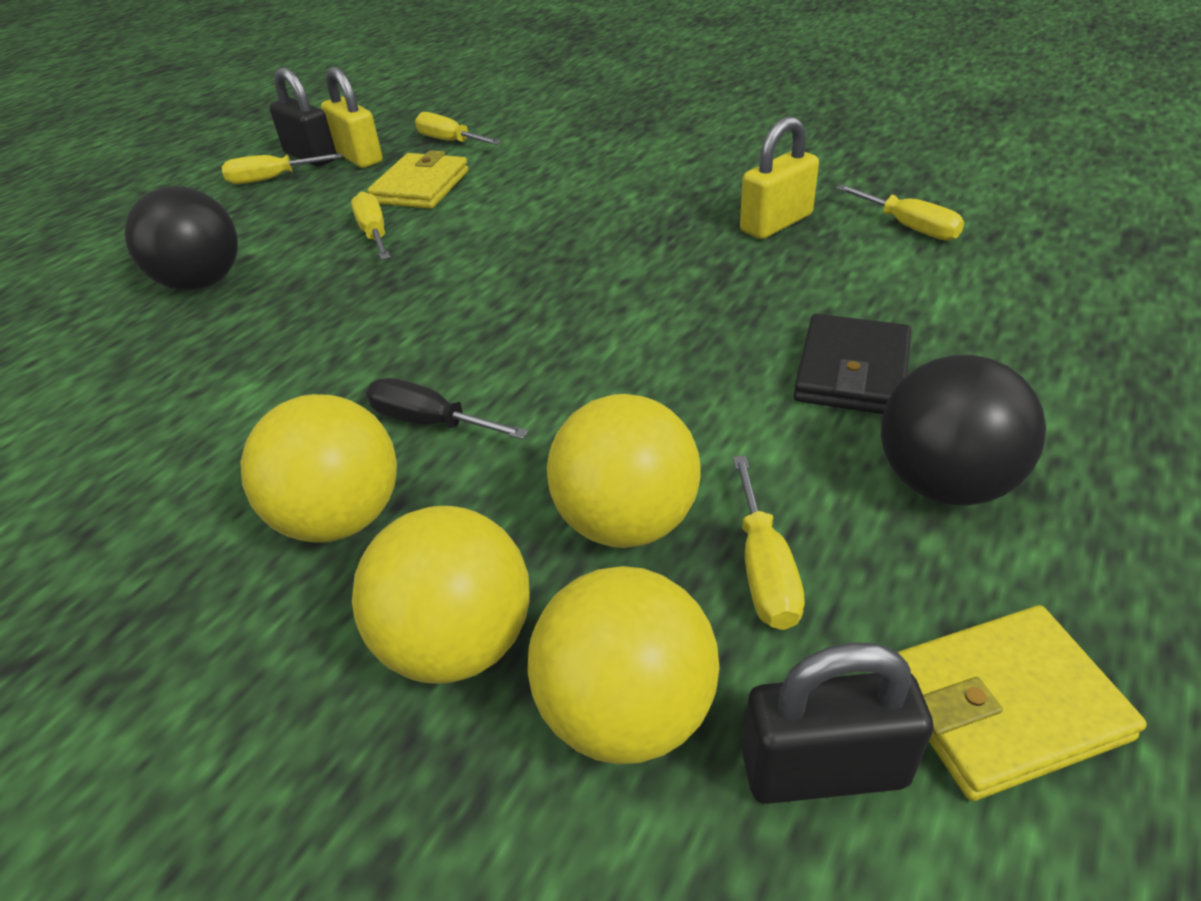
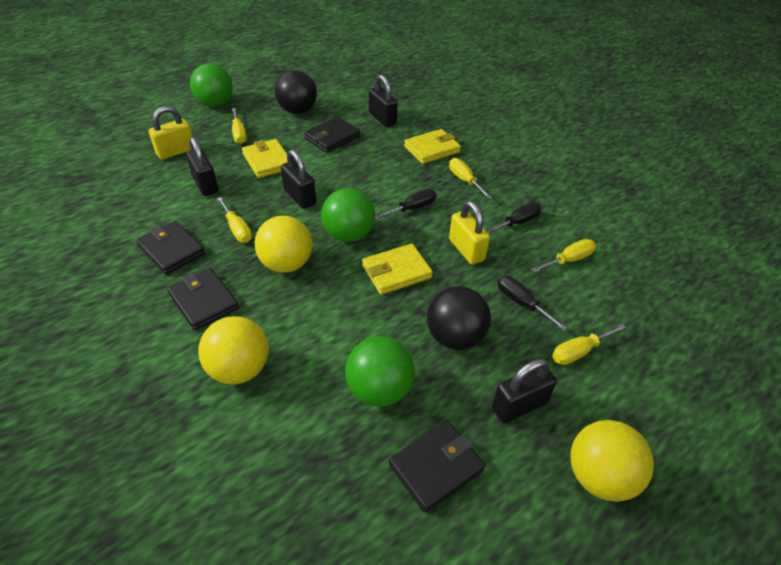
black padlock: [269,68,337,166] [742,643,934,804] = 2 -> [186,137,218,196] [281,150,316,209] [369,75,398,127] [492,359,557,423] = 4
black screwdriver: [366,378,529,439] = 1 -> [375,189,436,219] [486,203,541,234] [497,276,567,331] = 3
black wallet: [794,314,911,414] = 1 -> [136,221,205,275] [167,268,239,330] [304,117,360,153] [389,421,485,512] = 4
green ball: none = 0 -> [190,64,233,107] [321,188,375,242] [345,336,415,406] = 3
yellow ball: [241,394,397,543] [352,506,530,684] [527,566,720,764] [547,394,701,548] = 4 -> [198,316,269,384] [254,216,312,273] [570,420,654,502] = 3
yellow wallet: [367,150,468,209] [898,605,1147,801] = 2 -> [242,139,287,178] [362,244,433,295] [404,129,461,164] = 3

